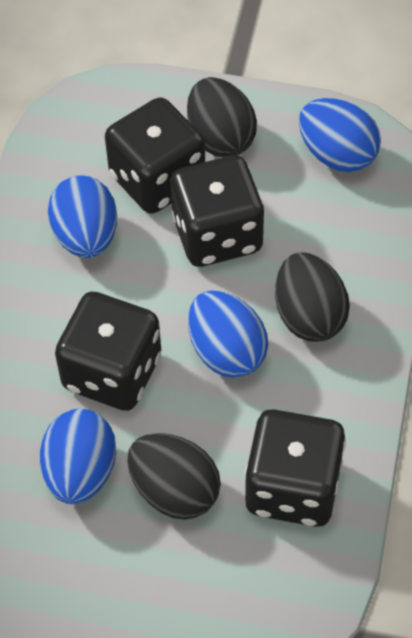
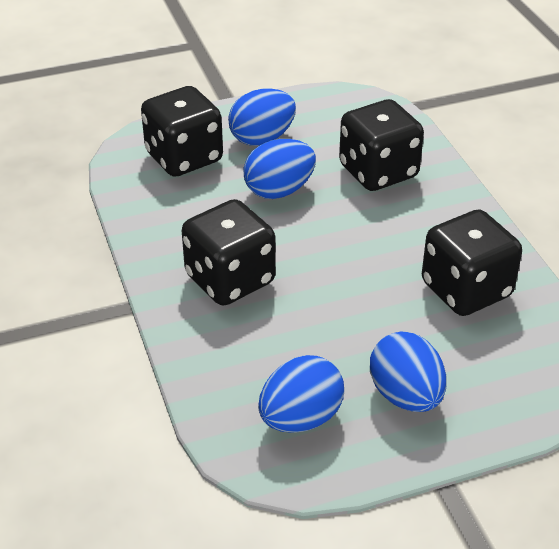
black egg: [127,433,221,520] [187,77,257,157] [275,253,350,342] = 3 -> none = 0

